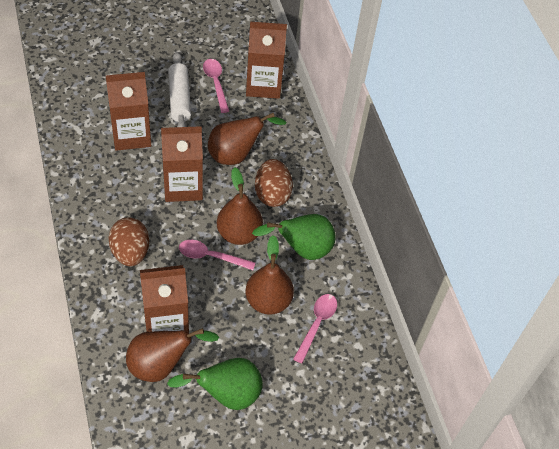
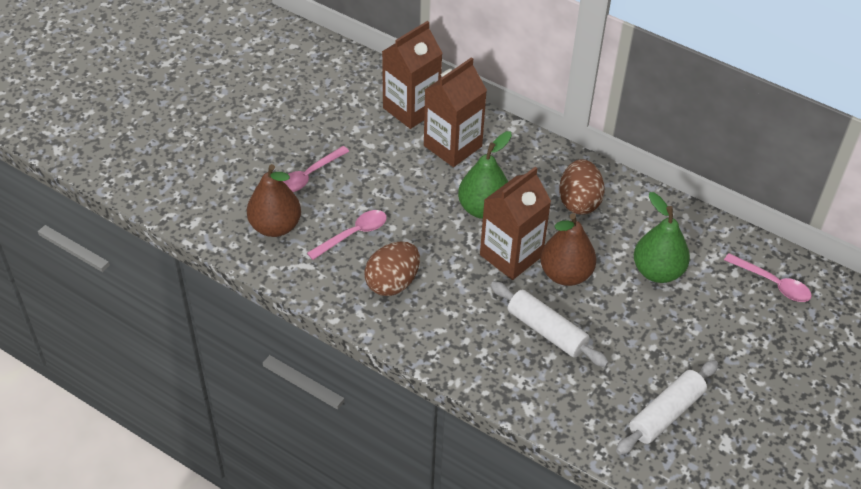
brown carton: [106,72,151,151] [140,265,189,333] [161,126,203,202] [246,22,287,99] = 4 -> [382,21,443,129] [424,57,487,167] [480,167,551,280] = 3
brown pear: [126,328,219,382] [208,113,287,165] [217,167,263,245] [246,235,294,315] = 4 -> [247,164,301,237] [540,213,596,286] = 2
white rolling pin: [168,52,191,127] = 1 -> [490,281,609,367] [616,360,718,455] = 2

